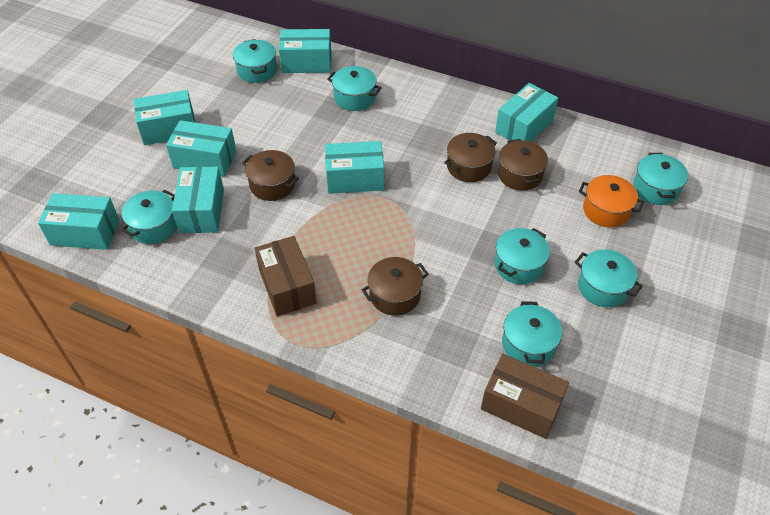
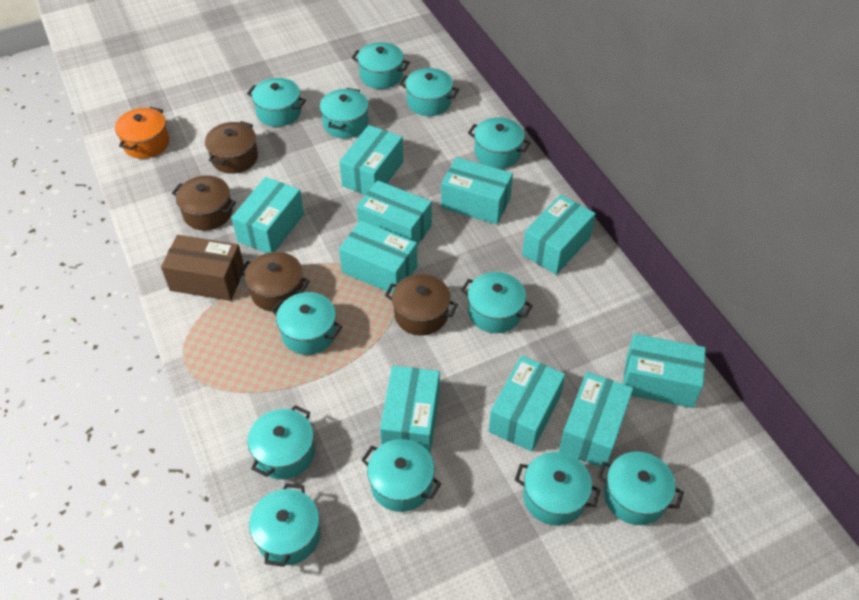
brown box: [254,236,317,316] [481,354,569,439] = 2 -> [161,235,244,301] = 1
turquoise box: [38,193,120,250] [134,90,196,145] [166,120,237,176] [172,167,224,233] [279,29,331,73] [325,141,384,194] [495,83,558,142] = 7 -> [231,177,304,253] [339,125,403,195] [339,220,417,294] [357,180,432,246] [380,366,440,454] [441,157,513,225] [488,355,565,452] [522,195,596,275] [559,372,633,469] [623,334,706,408] = 10
turquoise pot: [121,189,177,244] [233,39,277,83] [327,66,382,111] [495,228,550,284] [502,301,562,367] [575,249,643,307] [633,153,688,205] = 7 -> [247,78,306,127] [248,405,315,479] [249,483,321,567] [271,292,342,355] [320,88,369,138] [352,42,410,89] [361,439,441,512] [399,68,459,116] [461,272,533,333] [468,117,531,169] [515,452,601,526] [597,452,684,525] = 12

